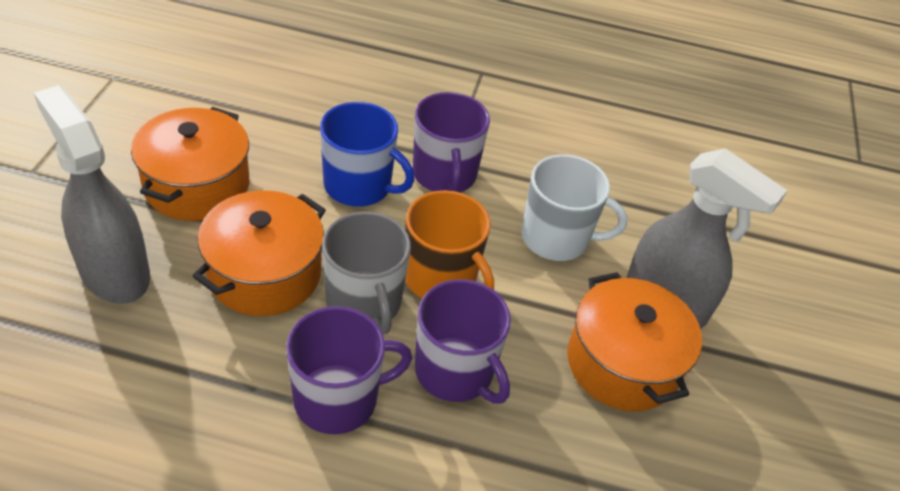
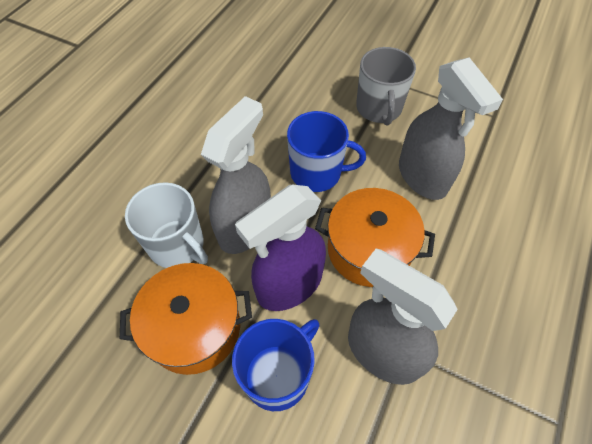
blue mug: [320,102,414,207] = 1 -> [232,319,320,411] [287,111,366,192] = 2
grey spray bottle: [34,85,150,304] [626,148,788,329] = 2 -> [201,96,271,254] [348,249,458,385] [399,57,503,200] = 3
orange mug: [405,190,494,298] = 1 -> none = 0
orange pot: [131,107,249,221] [193,190,326,316] [567,272,702,411] = 3 -> [120,263,252,375] [315,188,435,287] = 2
purple mug: [286,306,412,434] [413,92,490,192] [415,279,511,404] = 3 -> none = 0
purple spray bottle: none = 0 -> [235,184,326,311] = 1

